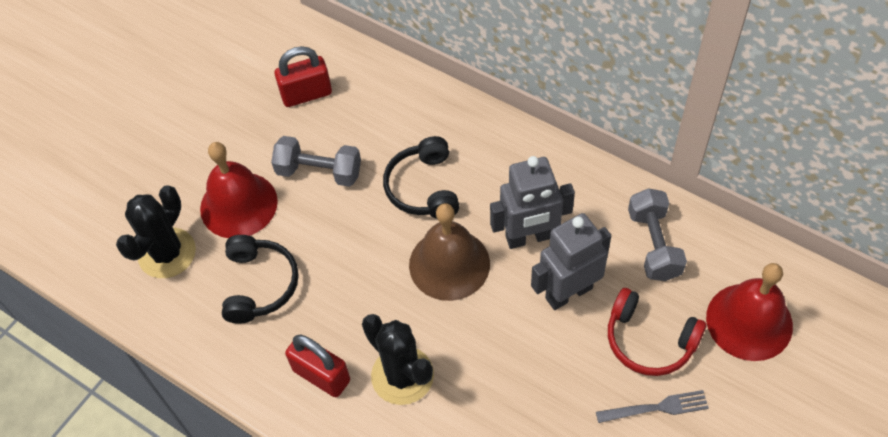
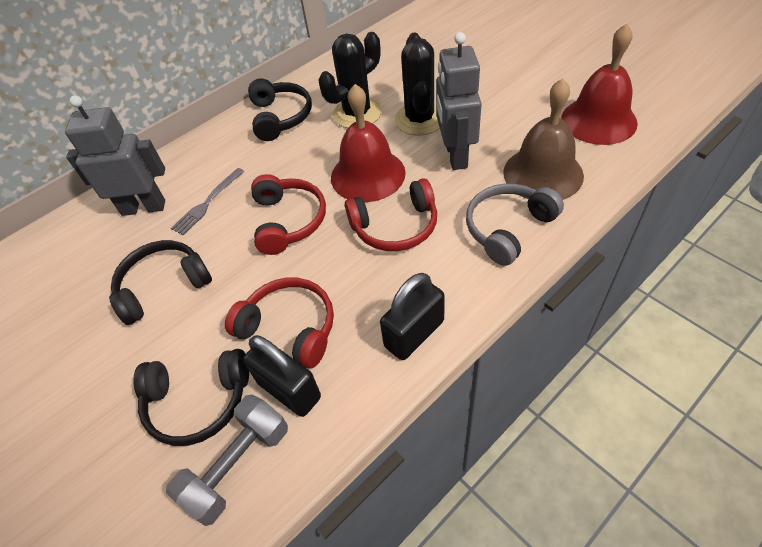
black headphones: [222,235,298,324] [383,136,459,219] = 2 -> [109,240,212,325] [133,349,249,446] [248,78,312,141] = 3
black padlock: none = 0 -> [243,335,321,417] [380,273,445,360] = 2
grey dumbbell: [271,136,361,187] [628,188,687,281] = 2 -> [166,395,288,526] = 1
grey headphones: none = 0 -> [466,184,564,266] = 1
red headphones: [608,288,707,376] = 1 -> [225,278,334,368] [251,174,326,255] [345,178,437,251] = 3
red padlock: [274,46,332,107] [285,334,350,397] = 2 -> none = 0

